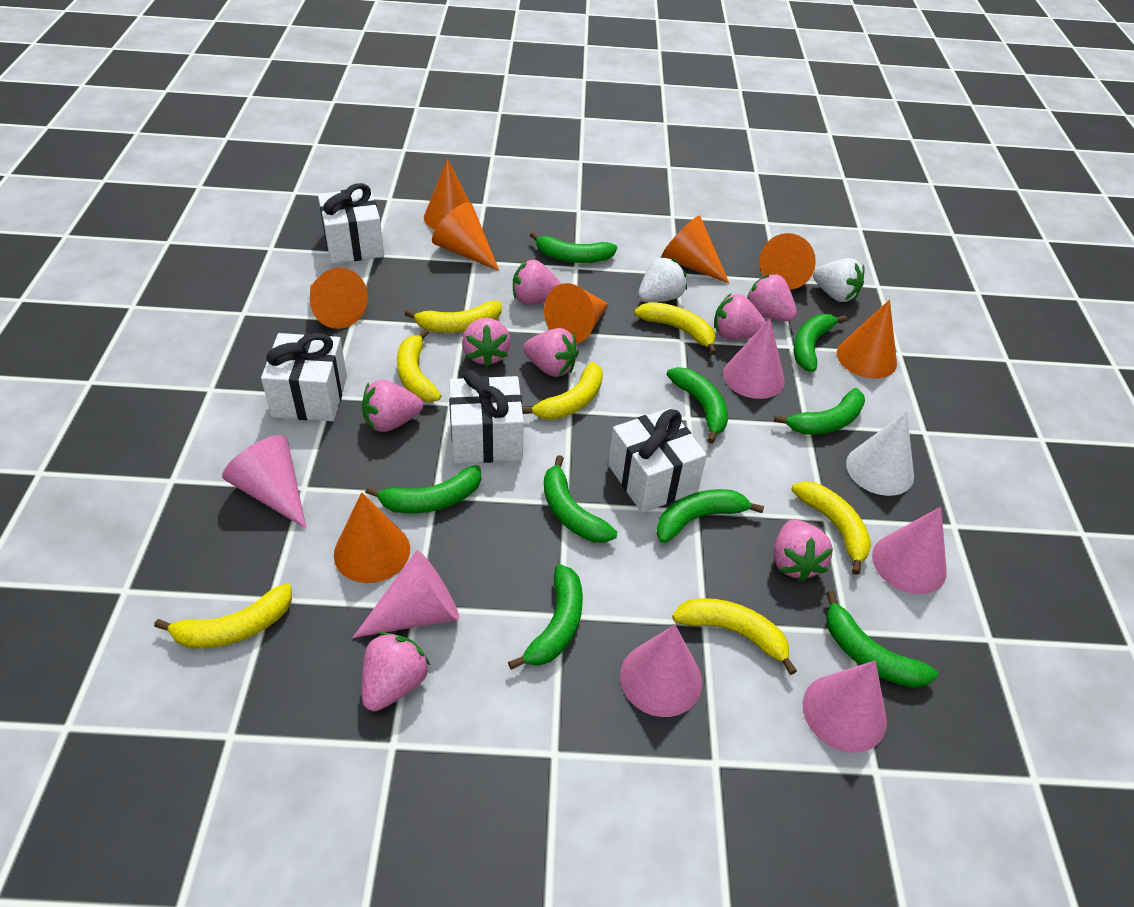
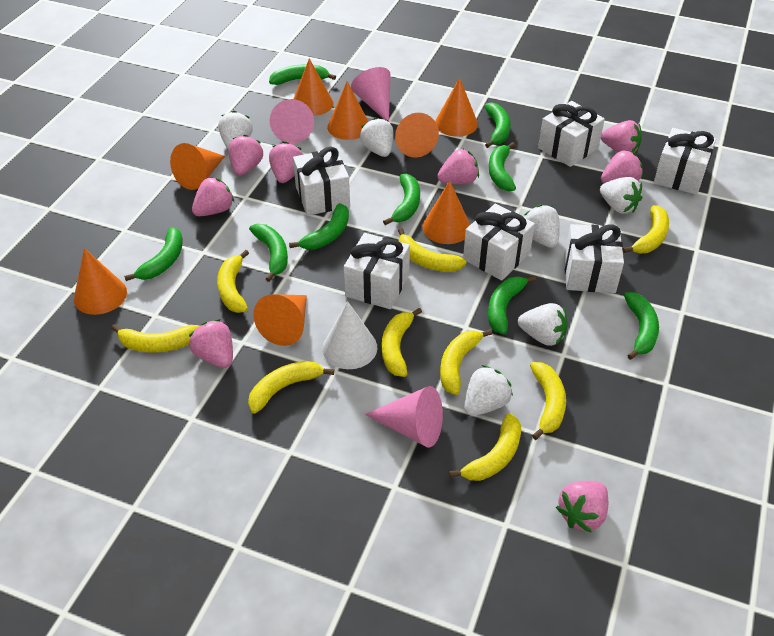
pink cone: [222,435,307,529] [352,550,459,638] [620,625,702,717] [723,318,785,399] [803,661,887,753] [872,507,947,594] = 6 -> [270,99,314,143] [351,67,391,122] [365,386,443,447] = 3
white gift: [261,333,347,421] [318,183,384,264] [449,370,524,464] [608,408,707,513] = 4 -> [293,147,350,216] [344,233,410,309] [463,203,535,281] [538,101,605,167] [564,224,624,293] [654,128,716,195] = 6
white strawberry: [638,257,687,302] [813,258,865,302] = 2 -> [218,111,253,149] [360,117,393,157] [464,365,513,416] [518,303,568,346] [524,205,560,248] [600,177,642,214] = 6
yellow banana: [154,584,292,649] [397,329,441,402] [405,301,502,333] [522,362,603,420] [634,302,717,355] [672,598,797,675] [792,481,871,575] = 7 -> [111,324,199,353] [217,250,249,313] [248,361,334,414] [382,308,422,377] [398,228,466,272] [440,329,492,395] [449,413,521,481] [530,362,566,440] [622,205,669,253] = 9

